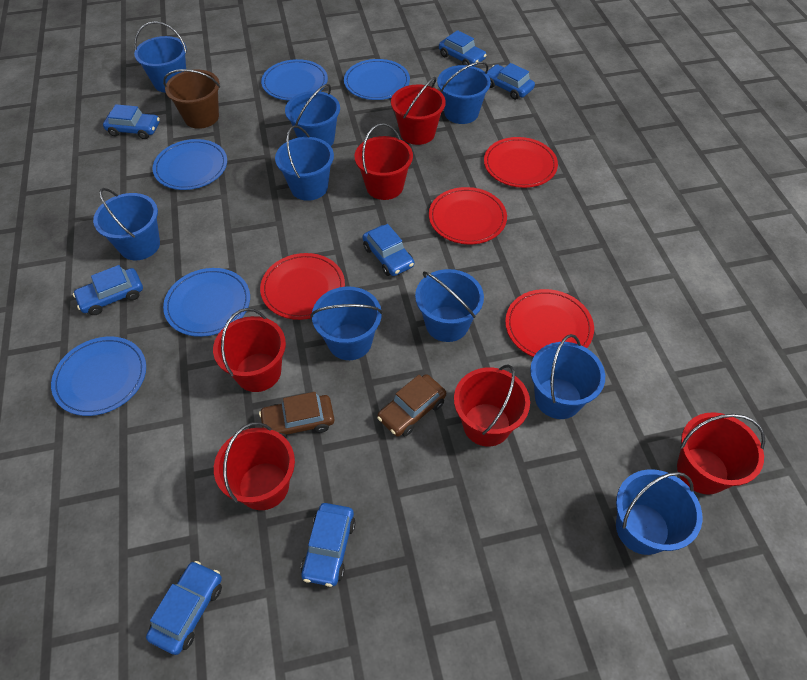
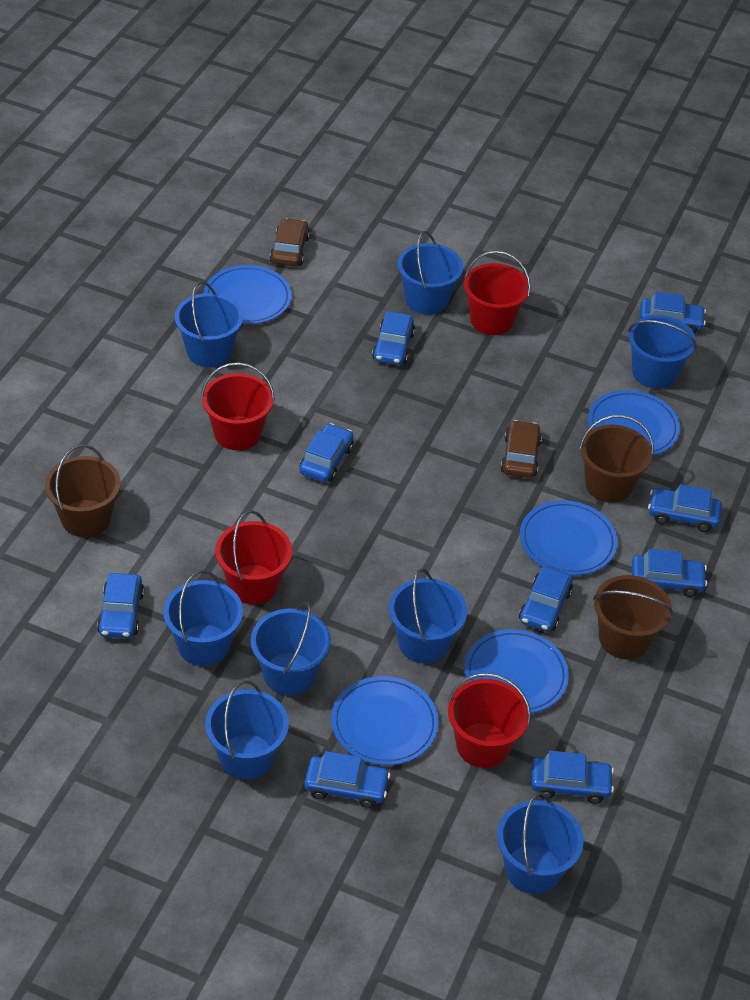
blue bucket: [93,188,160,260] [134,21,187,93] [275,125,334,201] [285,84,340,146] [311,287,383,360] [415,269,484,342] [437,62,491,124] [530,334,605,419] [616,469,702,555] = 9 -> [163,570,243,666] [175,281,243,367] [205,680,289,780] [251,602,331,695] [389,569,467,664] [398,231,463,315] [497,792,584,894] [628,315,697,389] = 8
blue car: [73,265,143,315] [103,104,160,139] [146,561,222,655] [301,503,356,587] [363,224,414,276] [439,30,486,66] [485,63,535,100] = 7 -> [97,573,144,638] [299,423,353,482] [304,751,390,808] [372,311,415,365] [519,566,573,632] [531,751,614,804] [632,549,707,597] [640,292,706,334] [648,484,722,532] = 9
brown bucket: [163,69,220,129] = 1 -> [45,445,121,537] [579,415,654,503] [593,575,673,659] = 3
red bucket: [213,308,286,392] [214,422,295,510] [354,123,413,200] [391,77,446,145] [454,364,530,446] [677,412,765,495] = 6 -> [201,362,275,450] [215,510,292,604] [448,673,531,768] [464,251,531,335] = 4
red plate: [260,253,345,320] [429,187,507,244] [484,137,558,188] [505,289,594,357] = 4 -> none = 0

